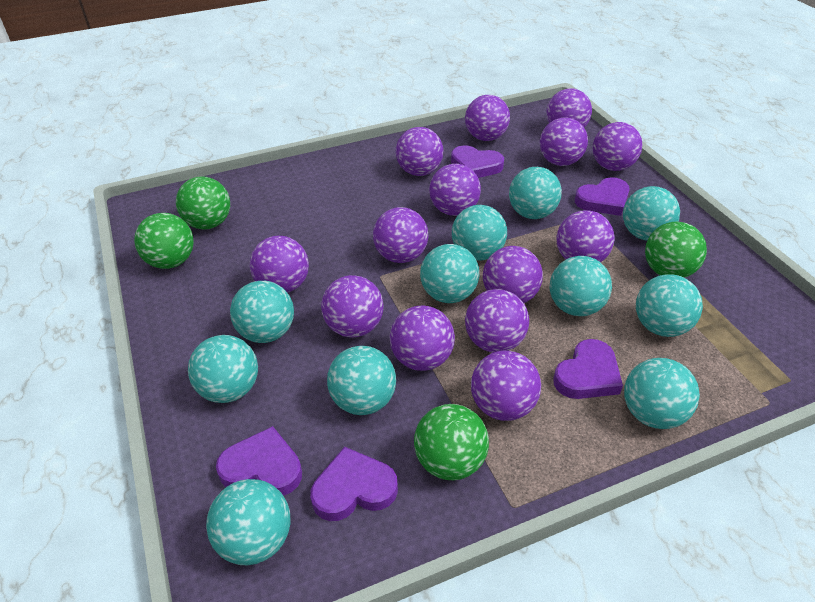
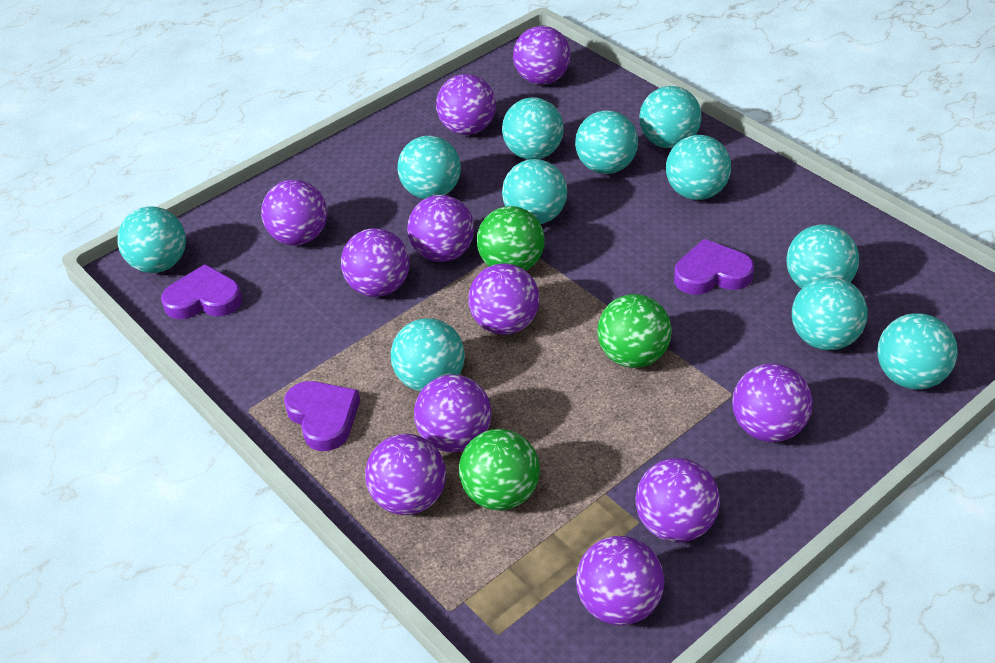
green ball: [134,213,194,269] [176,176,230,229] [414,404,489,480] [645,222,707,278] = 4 -> [459,429,540,510] [477,206,545,271] [597,294,672,368] = 3
purple ball: [250,236,309,293] [321,275,383,337] [373,207,429,263] [389,306,455,371] [396,127,444,176] [429,164,481,216] [465,95,510,141] [465,289,529,353] [471,351,541,421] [483,246,543,303] [540,117,588,166] [547,88,592,127] [557,210,615,262] [593,122,642,171] = 14 -> [261,180,327,245] [341,228,410,297] [365,434,446,515] [407,195,474,262] [414,374,492,452] [436,74,496,135] [468,263,539,335] [513,26,570,85] [576,536,665,626] [636,458,720,543] [732,364,813,442] = 11
purple heart: [216,426,302,496] [310,447,398,521] [451,145,504,178] [553,339,623,399] [575,177,630,216] = 5 -> [161,264,243,319] [284,381,360,451] [674,239,754,295] = 3

